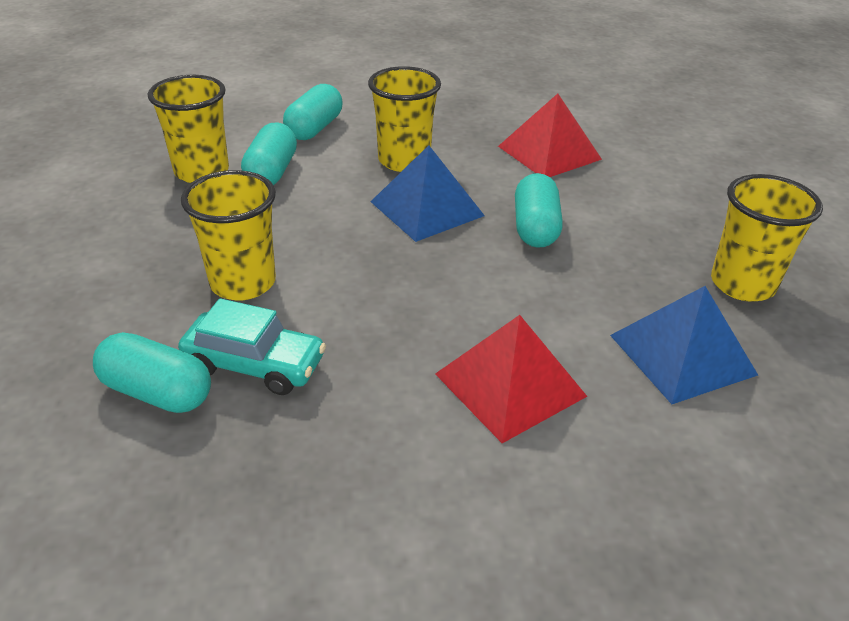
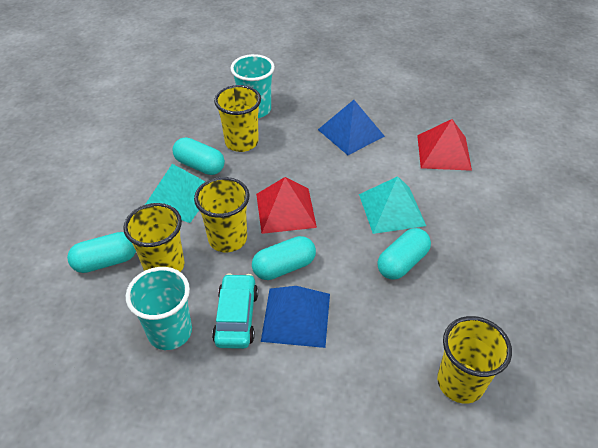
turquoise cup: none = 0 -> [126,267,192,350] [230,54,275,118] = 2
turquoise pyramid: none = 0 -> [145,164,206,223] [359,176,426,234] = 2

